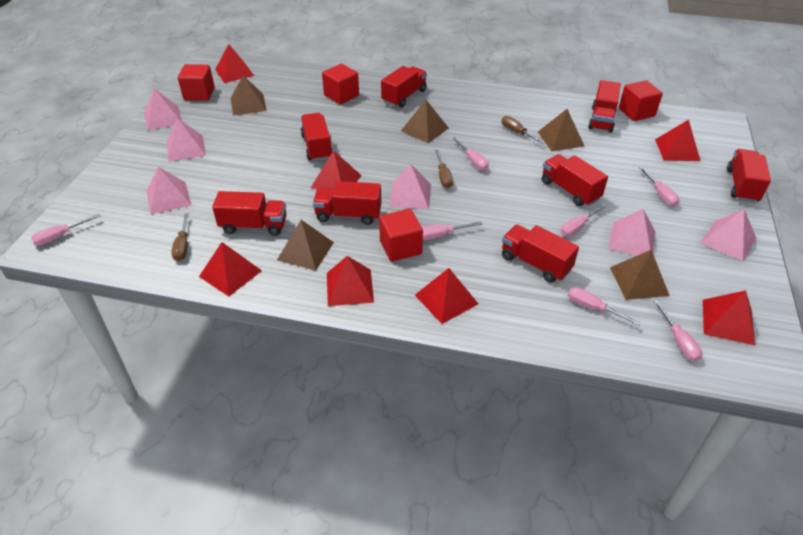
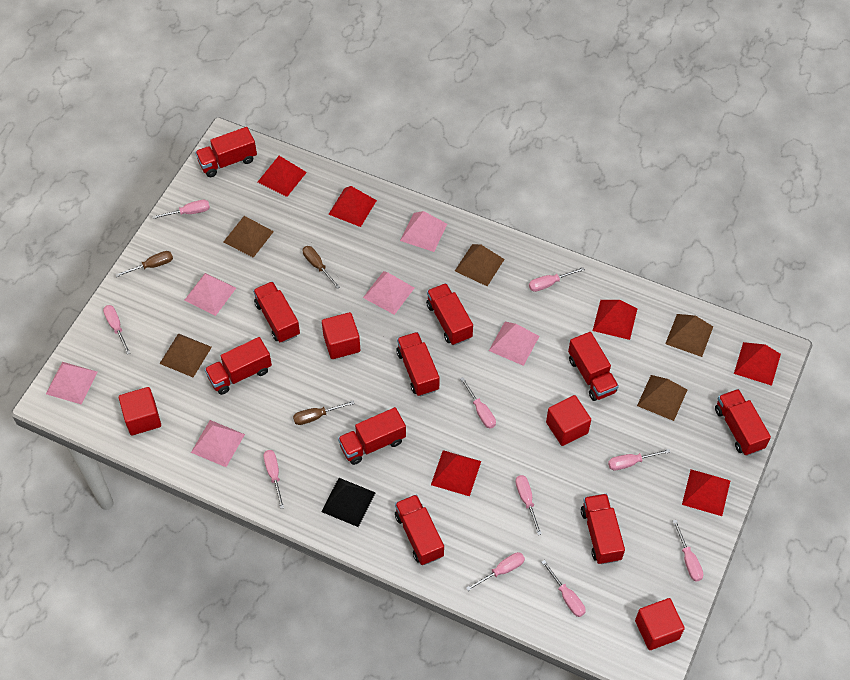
black pyramid: none = 0 -> [321,478,376,527] = 1
pink screwdriver: [31,214,100,246] [422,221,482,240] [452,137,489,171] [561,204,606,237] [568,287,641,326] [639,167,680,206] [654,300,702,361] = 7 -> [103,305,130,354] [152,200,210,219] [264,450,284,509] [460,377,496,429] [466,552,525,591] [515,475,542,535] [529,267,585,292] [542,560,586,617] [608,449,670,470] [673,520,703,582] = 10
red pyramid: [199,242,262,296] [215,44,254,83] [311,150,362,190] [327,256,374,306] [415,268,478,324] [655,120,700,161] [703,290,755,345] = 7 -> [258,156,307,197] [328,186,377,227] [431,450,481,496] [593,300,638,340] [682,469,730,516] [734,342,781,386] = 6
red truck: [212,191,287,236] [300,113,333,161] [313,181,382,225] [381,66,427,107] [502,225,579,283] [542,154,608,206] [588,80,621,133] [727,149,771,203] = 8 -> [195,127,257,177] [205,337,272,395] [253,281,300,343] [338,407,406,465] [395,494,444,565] [396,332,440,396] [426,283,473,345] [568,332,619,401] [581,494,625,564] [715,389,771,456] = 10

